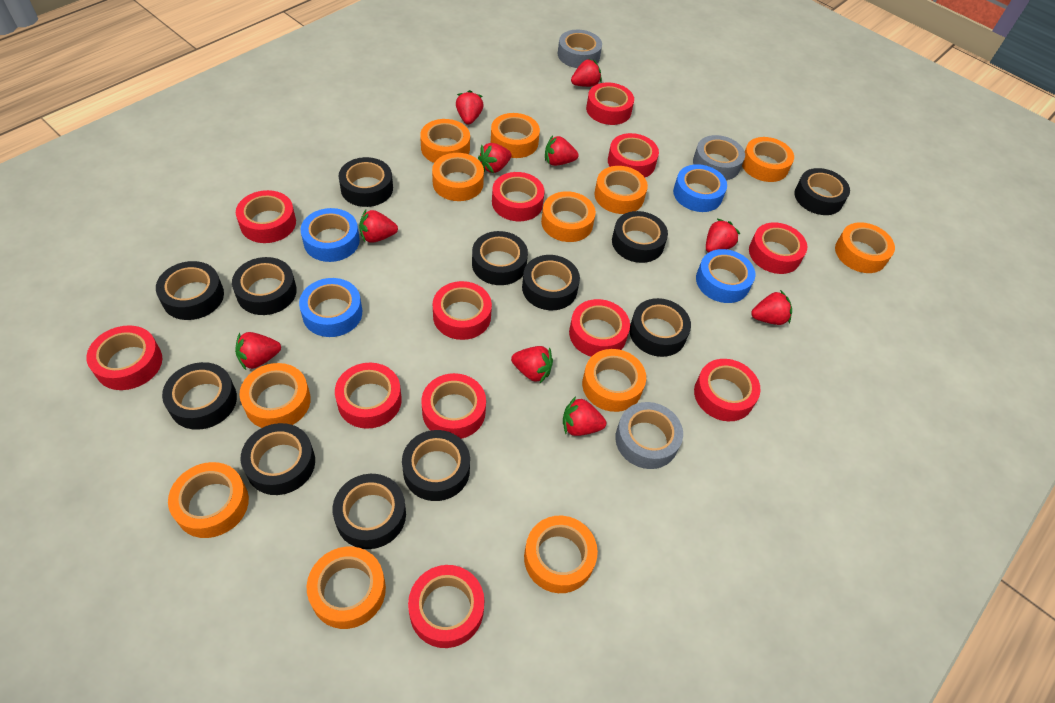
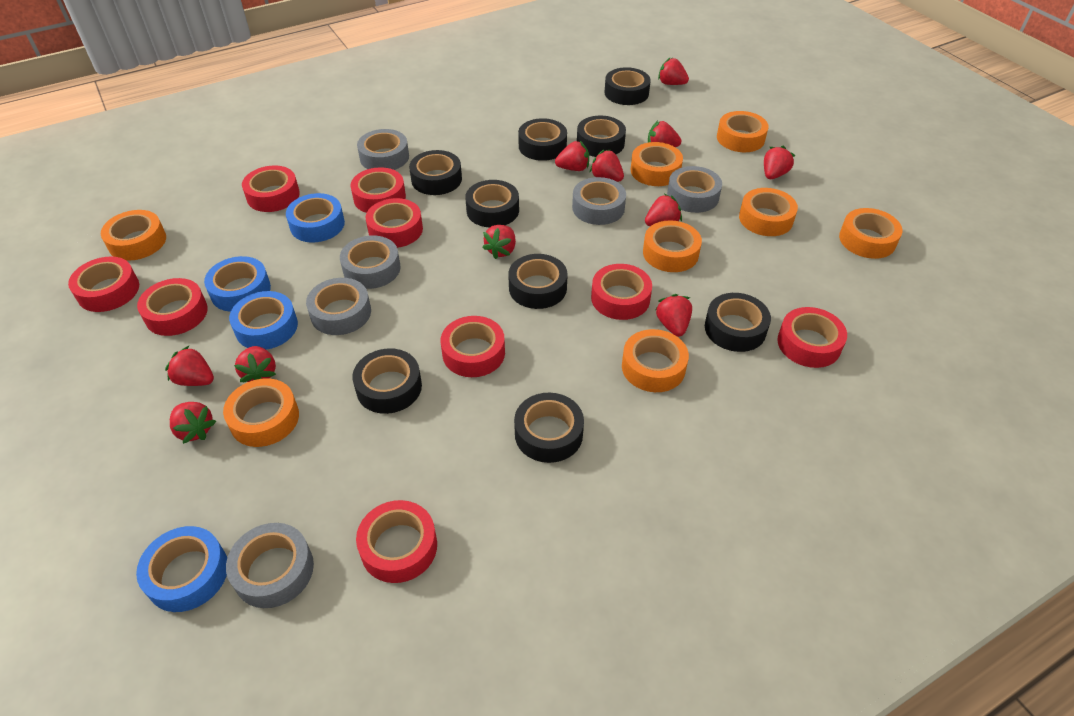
black tape: [156,261,224,320] [162,362,237,430] [232,257,297,315] [241,423,315,495] [333,474,406,549] [339,157,393,207] [402,430,470,501] [472,231,528,285] [522,255,580,310] [612,211,668,263] [629,298,691,357] [794,168,850,215] = 12 -> [352,348,422,414] [409,150,462,195] [465,180,519,228] [508,254,567,309] [514,393,584,463] [518,118,567,161] [577,116,626,157] [605,67,651,105] [705,293,771,352] = 9
grey tape: [558,30,602,68] [615,402,683,469] [693,135,745,180] = 3 -> [226,523,314,608] [306,278,371,335] [340,235,400,289] [357,129,409,170] [572,177,626,225] [667,166,722,213] = 6
orange tape: [168,462,249,538] [239,363,311,428] [307,547,386,629] [420,119,470,163] [432,153,484,201] [491,113,540,158] [524,516,598,593] [541,191,596,242] [582,349,646,412] [594,166,648,214] [742,137,794,182] [835,222,895,273] = 12 -> [101,210,166,261] [223,378,299,447] [622,329,689,392] [631,142,683,186] [643,220,702,272] [717,111,769,152] [739,188,798,236] [839,208,903,259] = 8
red strawberry: [235,332,281,370] [359,210,398,243] [456,90,484,124] [478,143,512,173] [511,346,553,383] [545,135,578,166] [563,396,606,436] [571,58,602,87] [706,219,740,253] [751,290,792,325] = 10 -> [165,346,214,386] [170,402,216,444] [234,346,276,382] [482,225,516,259] [555,141,589,171] [590,150,624,182] [645,194,682,226] [648,121,682,147] [655,294,692,337] [658,57,689,85] [764,146,796,179] = 11
red tape: [86,325,162,390] [236,190,296,243] [335,363,402,429] [408,565,485,648] [421,373,486,439] [433,281,492,340] [492,172,545,221] [569,299,630,357] [586,83,634,125] [608,133,659,177] [694,359,761,421] [749,222,807,274] = 12 -> [68,256,139,312] [137,278,208,336] [242,165,300,212] [350,167,406,213] [356,500,437,583] [366,198,423,248] [441,316,505,377] [591,264,652,320] [777,307,847,368] = 9

